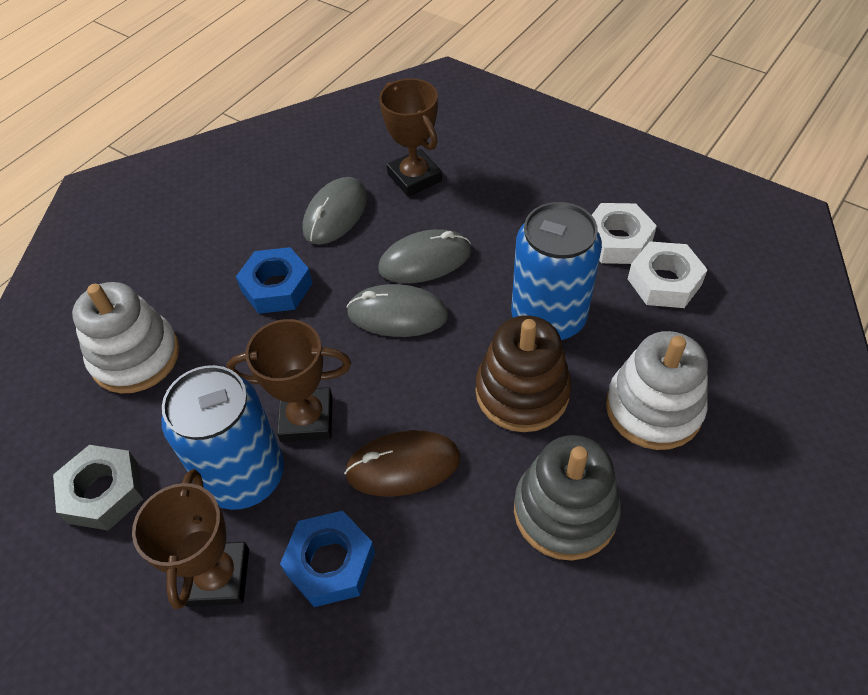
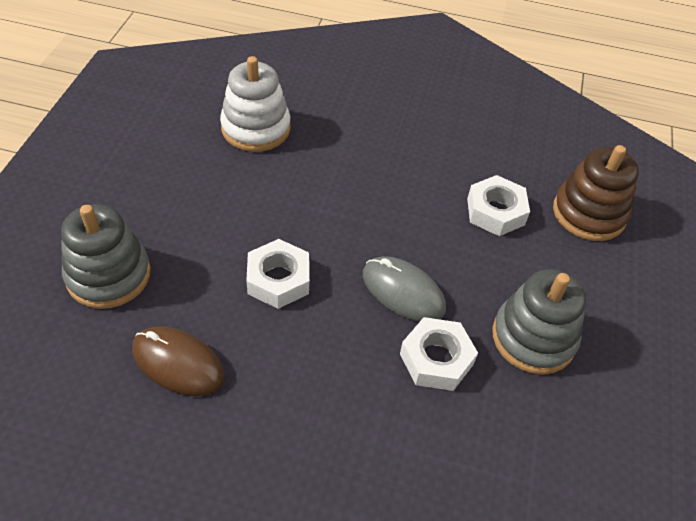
blue can: [161,365,284,510] [511,202,602,340] = 2 -> none = 0
blue nut: [236,247,313,314] [280,511,375,607] = 2 -> none = 0
brown trophy: [132,469,249,609] [227,319,351,442] [379,78,442,197] = 3 -> none = 0
grey mouse: [303,177,367,245] [347,284,448,337] [378,229,471,283] = 3 -> [363,256,446,322] = 1
grey nut: [53,445,143,531] = 1 -> none = 0
grey stacking toy: [514,435,621,561] = 1 -> [61,204,151,309] [492,269,586,375] = 2
white nut: [592,203,657,264] [628,241,708,308] = 2 -> [246,239,309,309] [400,317,478,391] [467,175,530,236] = 3
white stacking toy: [72,282,180,394] [606,331,708,450] = 2 -> [220,56,291,152] = 1

